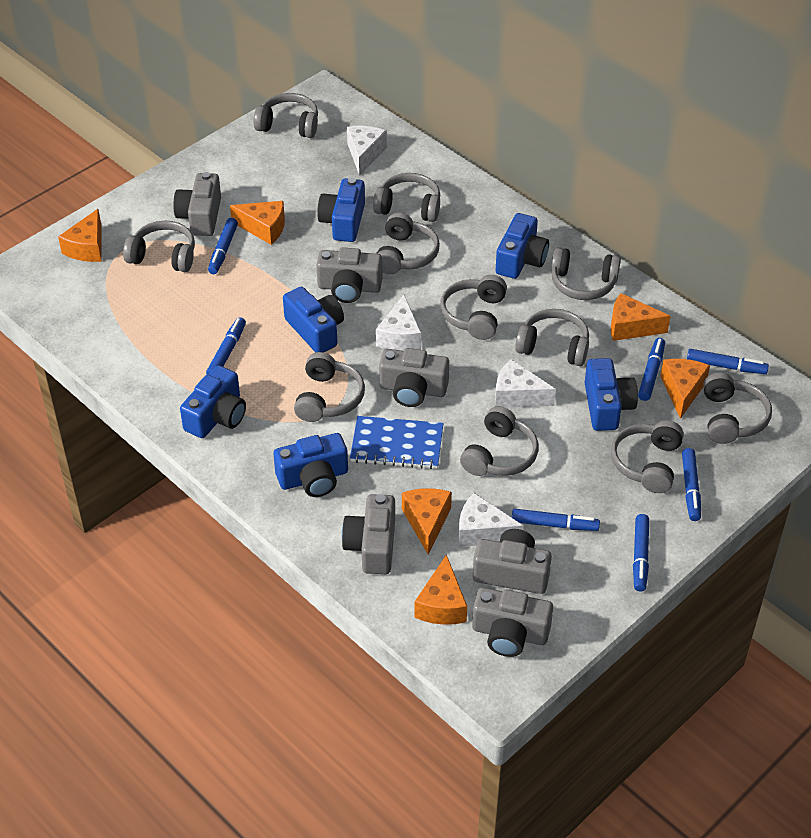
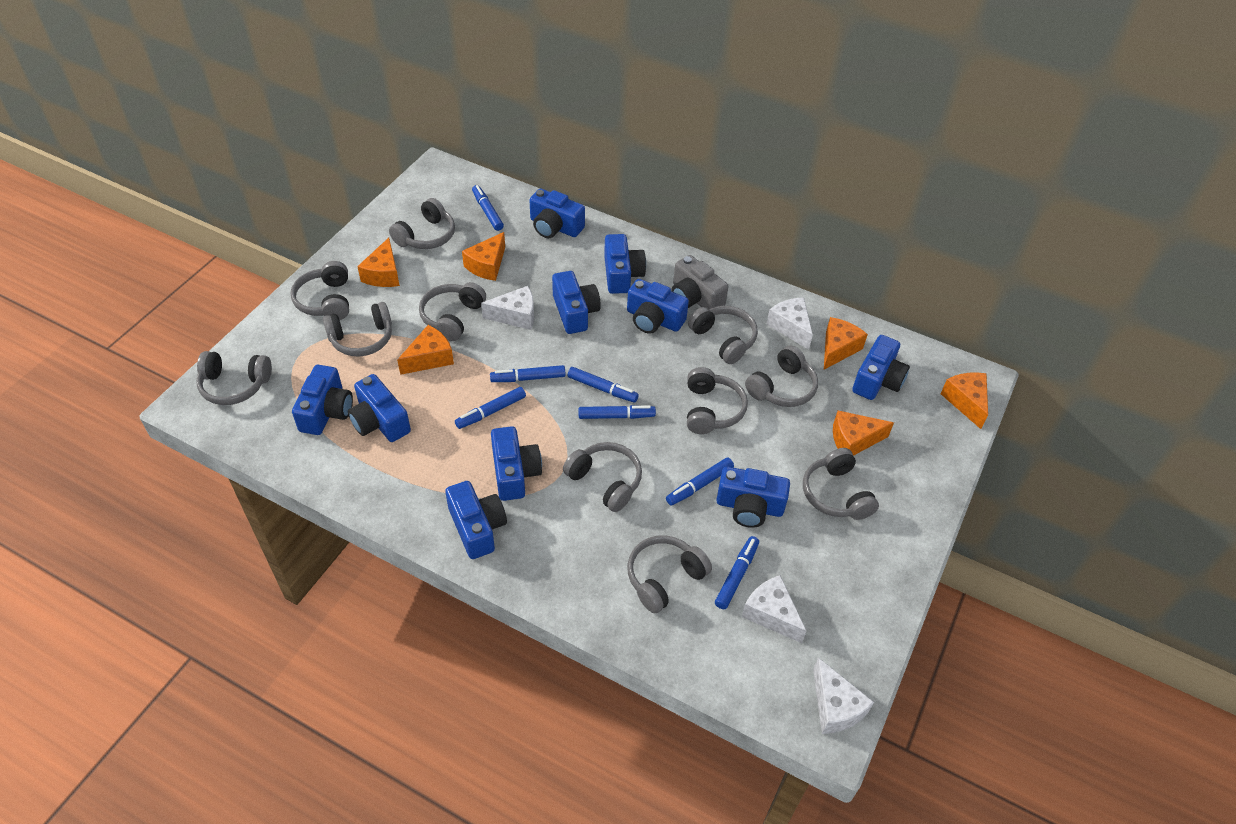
blue camera: [180,365,246,438] [274,433,348,497] [283,287,344,353] [317,178,365,242] [495,213,549,279] [585,358,638,431] = 6 -> [292,365,353,435] [348,374,411,442] [445,481,507,559] [491,426,542,501] [530,188,585,238] [552,271,601,334] [604,234,646,294] [627,279,689,334] [716,467,790,528] [852,335,910,400] = 10
blue notebook: [350,416,444,469] = 1 -> none = 0
grey camera: [174,172,221,236] [316,247,382,303] [341,494,395,574] [379,348,449,407] [472,587,553,657] [473,529,552,594] = 6 -> [671,255,728,309] = 1

